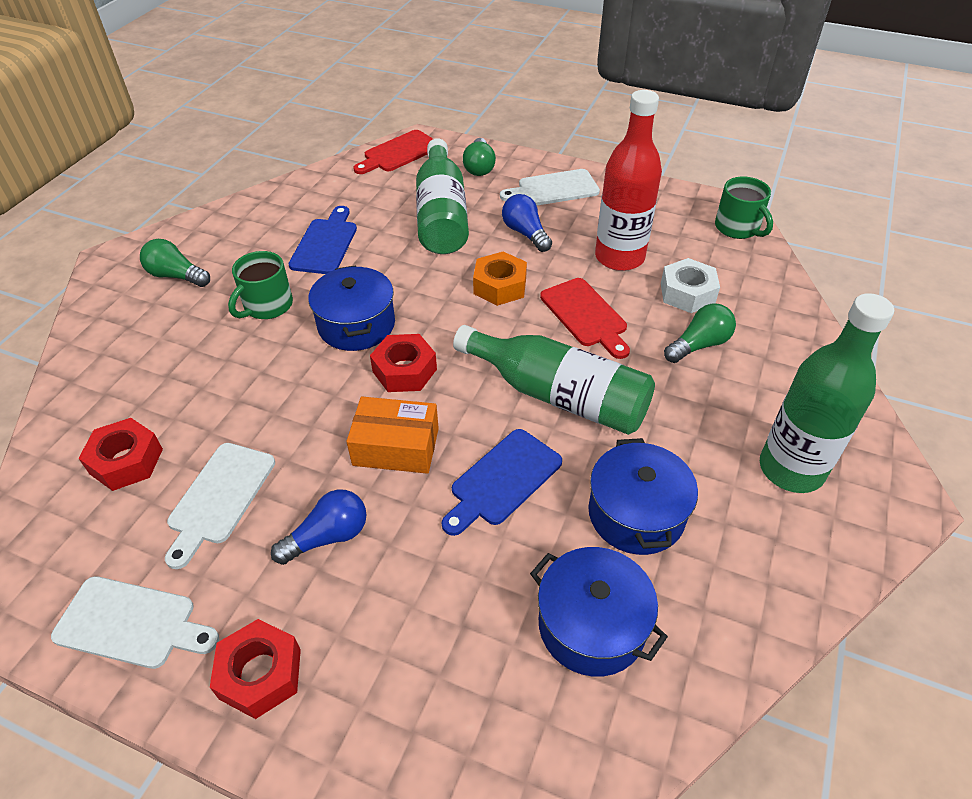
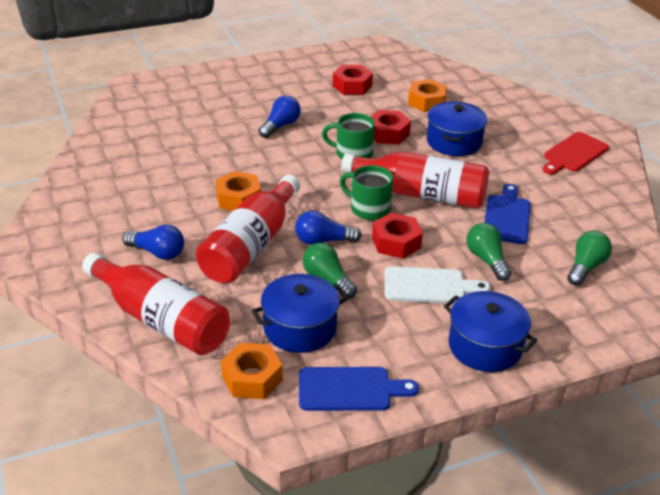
blue light bulb: [271,490,366,565] [502,194,552,252] = 2 -> [122,225,184,260] [259,96,301,138] [295,211,362,245] = 3
green bottle: [416,138,469,254] [453,325,655,435] [760,293,894,493] = 3 -> none = 0
orange box: [346,397,439,474] = 1 -> none = 0
orange nut: [473,252,527,306] = 1 -> [215,171,261,211] [221,343,283,399] [408,79,447,112] = 3
red bottle: [595,90,662,271] = 1 -> [82,253,230,355] [196,175,300,284] [341,152,489,209] = 3
red cutting board: [353,130,433,174] [540,278,630,359] = 2 -> [543,132,609,174] = 1
white cutting board: [51,576,219,669] [165,443,275,569] [500,169,600,206] = 3 -> [385,266,490,304] = 1
white nut: [661,258,720,313] = 1 -> none = 0

